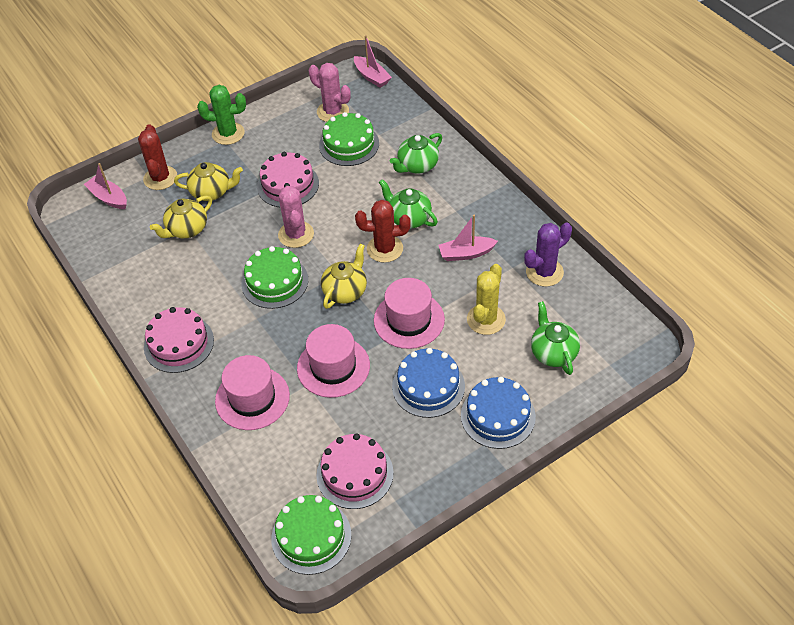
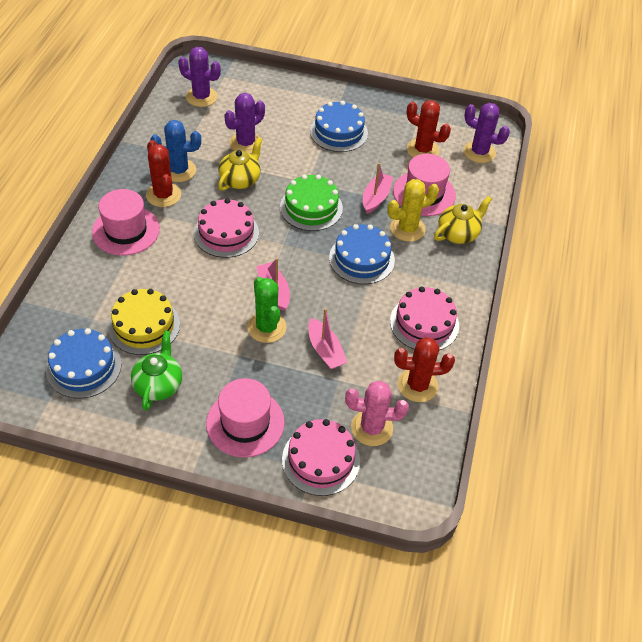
blue cactus: none = 0 -> [150,120,201,182] = 1
blue cake: [392,348,465,418] [461,377,536,449] = 2 -> [46,328,122,398] [310,101,368,152] [329,224,395,284] = 3
green cake: [241,246,308,309] [271,495,351,575] [319,112,379,166] = 3 -> [280,175,343,231] = 1
green teapot: [379,179,438,229] [390,133,442,174] [531,301,580,375] = 3 -> [131,331,182,411] = 1
pink cactus: [278,186,314,248] [309,63,351,122] = 2 -> [345,381,409,446] = 1
purple cactus: [524,222,572,287] = 1 -> [178,47,221,107] [224,93,265,154] [463,103,510,163] = 3
red cactus: [138,124,177,190] [355,200,411,263] = 2 -> [146,140,181,207] [394,337,455,402] [407,100,451,157] = 3
yellow cake: none = 0 -> [108,289,180,355] = 1
yellow teapot: [150,195,212,238] [174,162,243,201] [321,244,367,309] = 3 -> [218,137,262,191] [434,196,492,244] = 2

